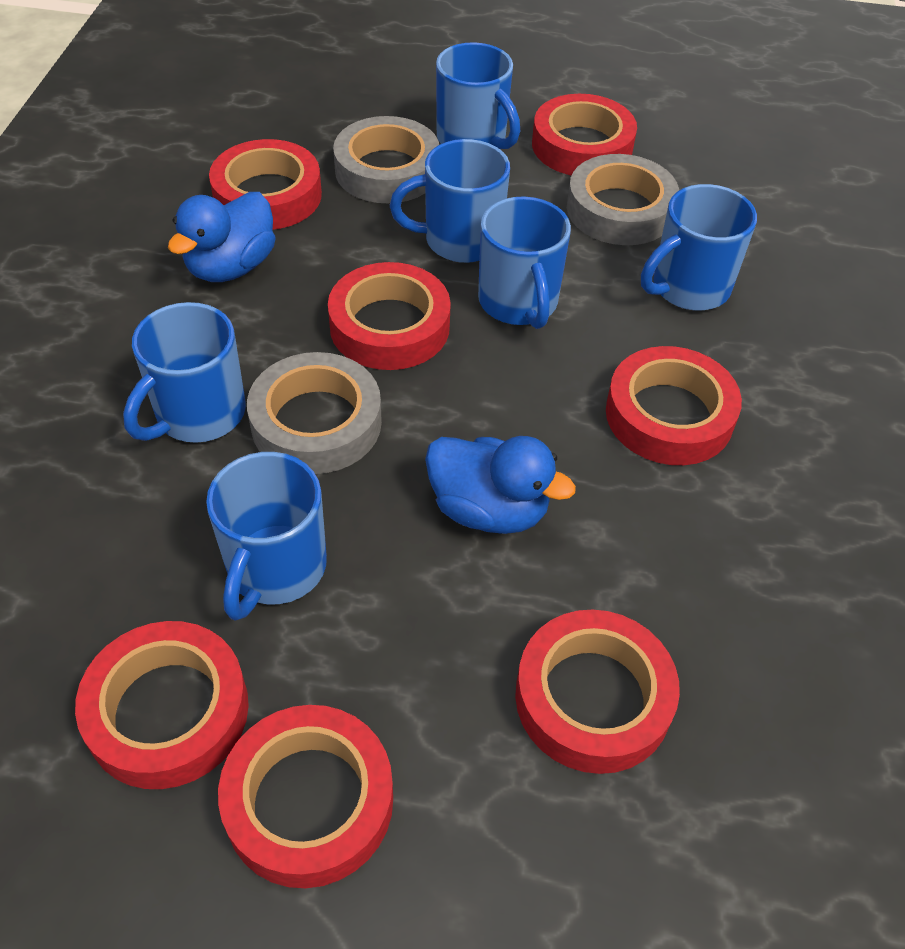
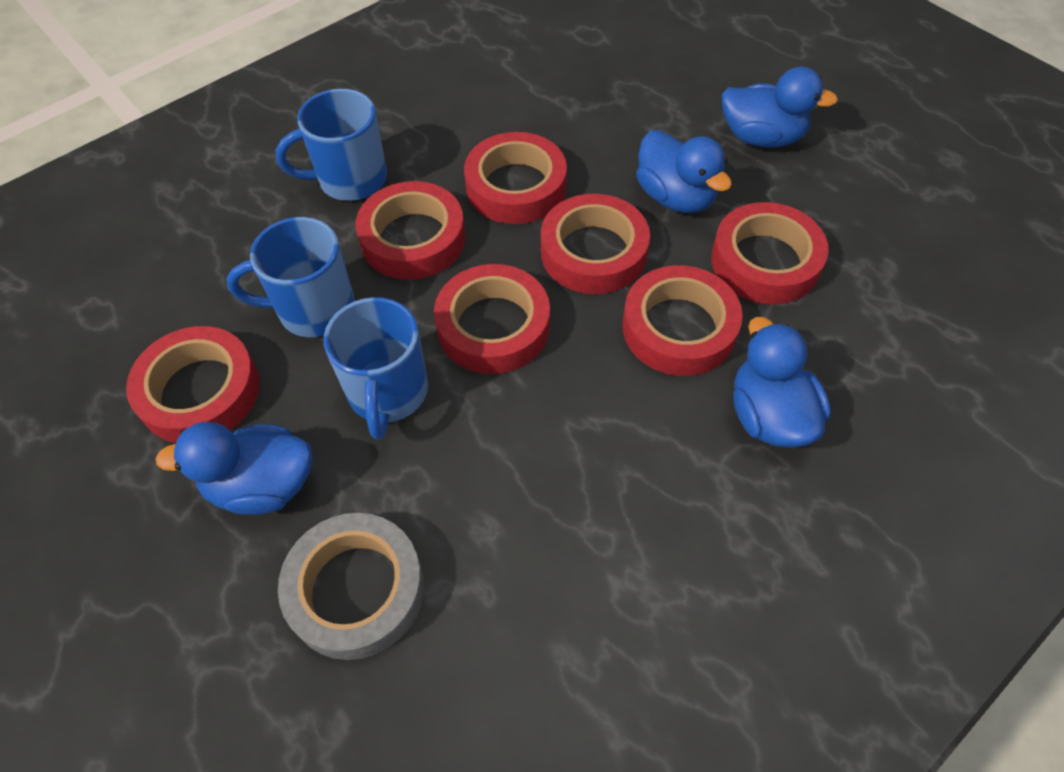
blue duck: [168,192,276,282] [425,436,576,534] = 2 -> [155,422,312,515] [636,130,732,213] [721,66,838,148] [733,317,831,448] = 4
blue mug: [123,302,246,443] [206,452,327,621] [390,139,510,263] [436,42,520,149] [478,196,571,329] [641,184,757,310] = 6 -> [227,217,355,337] [276,89,387,201] [324,297,428,440] = 3
grey tape: [247,352,382,474] [333,116,439,203] [567,154,679,245] = 3 -> [278,513,424,660] = 1

